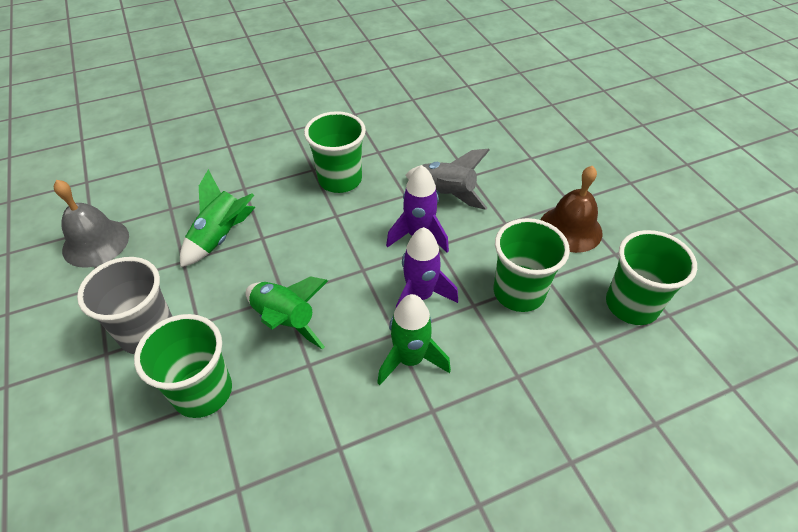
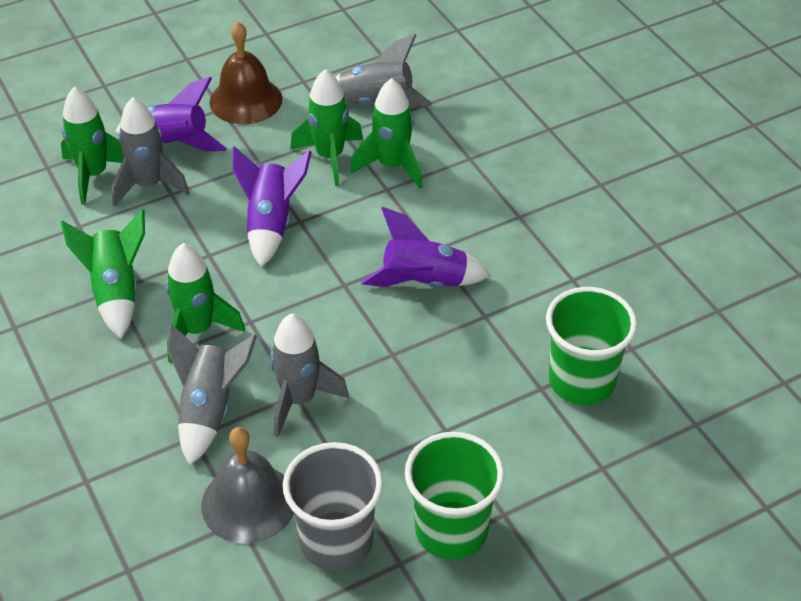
green cup: [134,314,232,418] [304,111,366,193] [494,218,570,312] [606,230,697,325] = 4 -> [405,432,504,560] [546,287,637,405] = 2
green rocket: [180,169,256,268] [246,276,328,349] [377,294,451,385] = 3 -> [61,87,124,205] [61,209,145,339] [166,243,245,363] [290,69,363,186] [350,78,423,189] = 5
grey rocket: [405,149,490,210] = 1 -> [112,97,190,207] [167,323,257,466] [270,313,349,437] [335,34,432,107] = 4
purple rocket: [386,165,449,253] [396,227,458,308] = 2 -> [115,77,227,151] [233,146,312,267] [361,207,490,287] = 3

